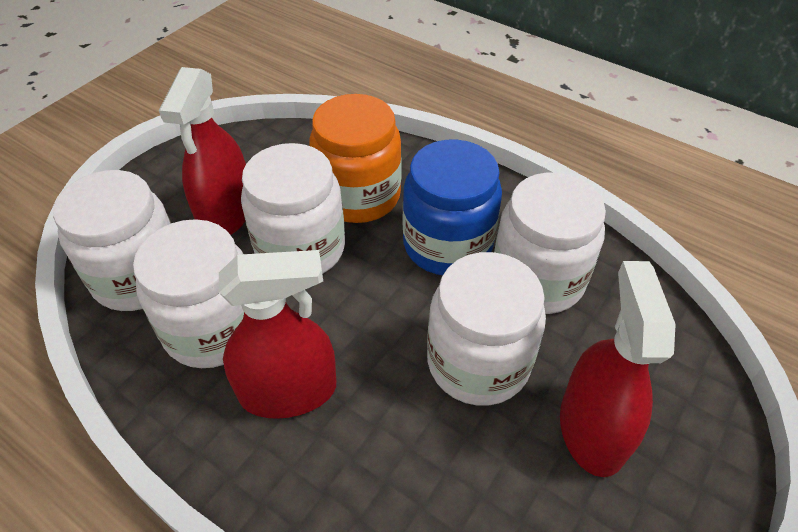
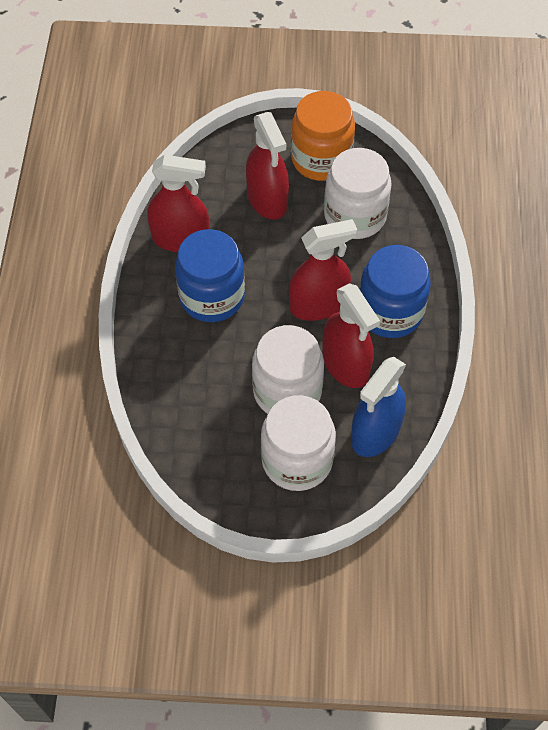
blue jar: [403,140,502,275] = 1 -> [175,229,245,322] [360,245,431,338] = 2
blue spray bottle: none = 0 -> [351,357,406,457] = 1
red spray bottle: [159,67,246,235] [219,250,336,419] [560,261,676,477] = 3 -> [147,155,209,252] [246,112,289,220] [289,219,357,321] [322,283,380,388] = 4
white jar: [53,170,171,311] [133,219,244,368] [241,143,345,274] [427,252,546,406] [494,172,606,314] = 5 -> [252,325,324,414] [261,395,336,491] [324,148,392,239] = 3

